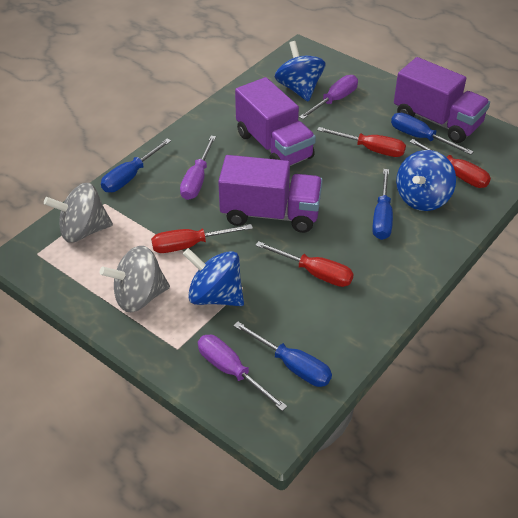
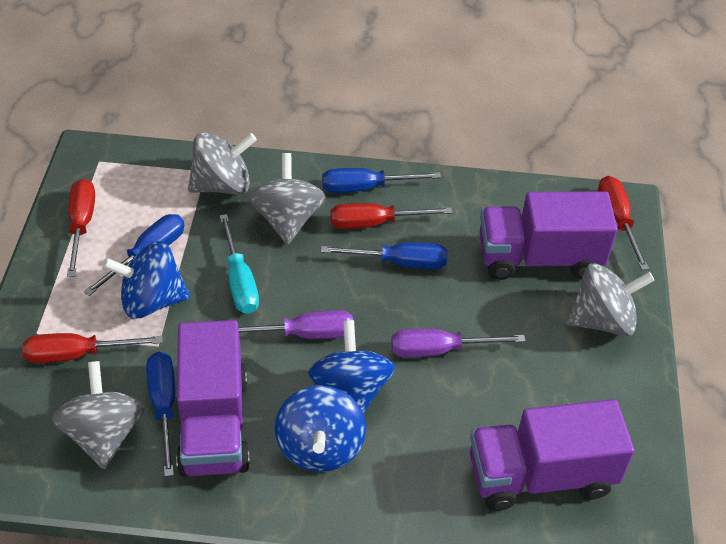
grey spinning top: [44,183,113,243] [100,246,170,312] = 2 -> [52,361,145,469] [188,132,257,195] [248,153,326,245] [567,263,655,336] = 4
purple screwdriver: [180,136,216,200] [198,335,287,411] [299,75,358,119] = 3 -> [239,310,353,339] [391,329,526,357] = 2
turquoise screwdriver: none = 0 -> [220,214,259,314] = 1

